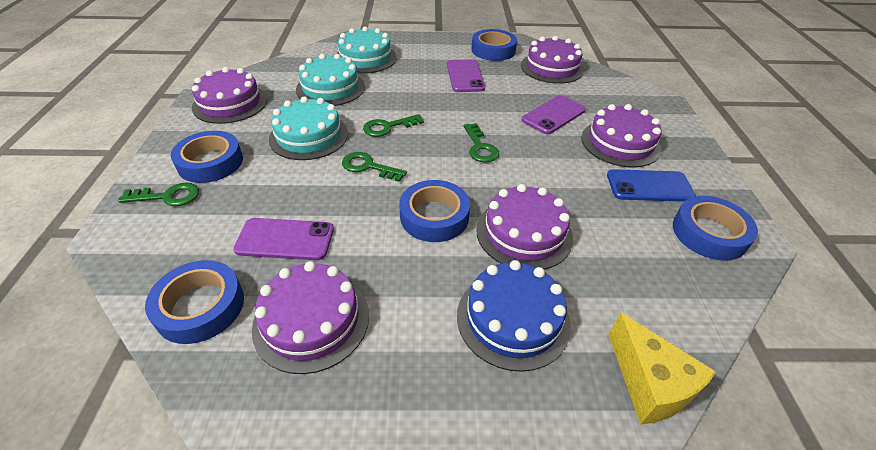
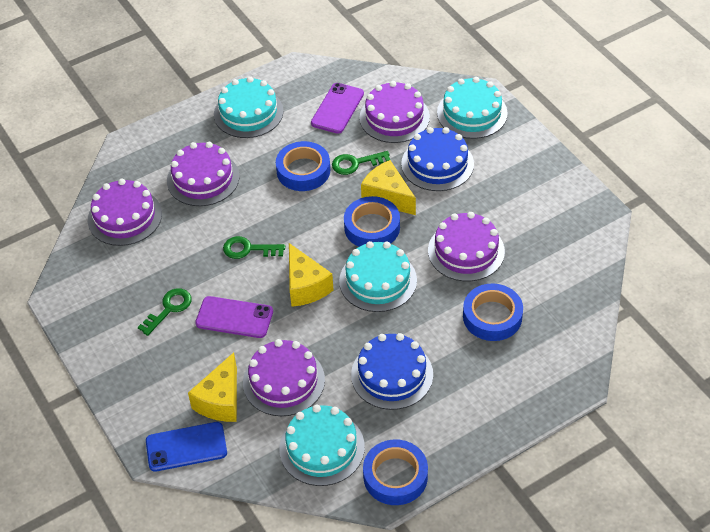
blue cake: [457,260,571,372] = 1 -> [351,333,433,410] [401,127,474,191] = 2
blue tape: [145,260,244,344] [171,131,243,183] [399,180,470,242] [471,29,517,61] [673,196,758,261] = 5 -> [276,141,330,191] [344,196,400,247] [363,439,428,505] [463,283,523,341] = 4
green key: [118,182,199,206] [342,152,407,182] [363,114,424,137] [463,123,499,163] = 4 -> [138,288,192,336] [223,236,285,259] [332,151,390,175] = 3
purple phone: [233,218,334,260] [447,59,485,92] [521,95,586,134] = 3 -> [195,296,273,338] [311,83,364,134] = 2
turquoise cake: [269,97,348,160] [296,54,365,106] [337,27,397,73] = 3 -> [214,77,284,138] [279,404,365,486] [339,241,417,312] [437,77,508,139] = 4
yellow cheese: [609,312,716,425] = 1 -> [188,352,237,422] [289,243,334,307] [361,160,416,215] = 3

